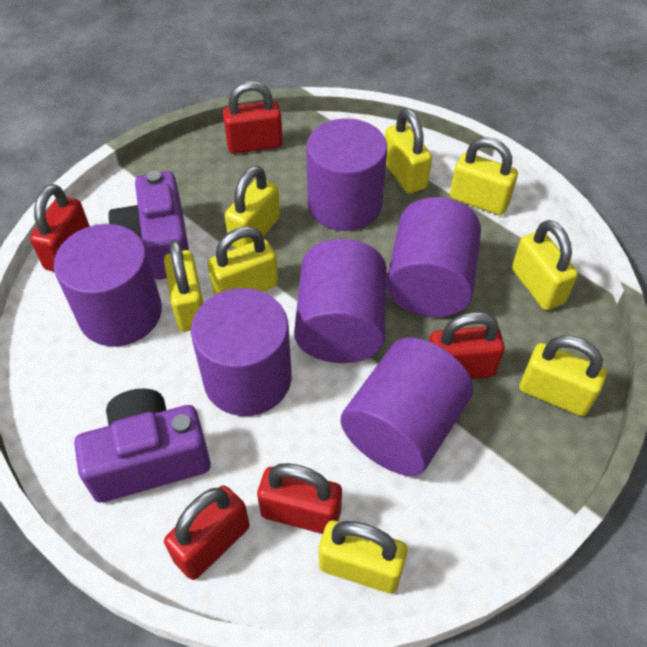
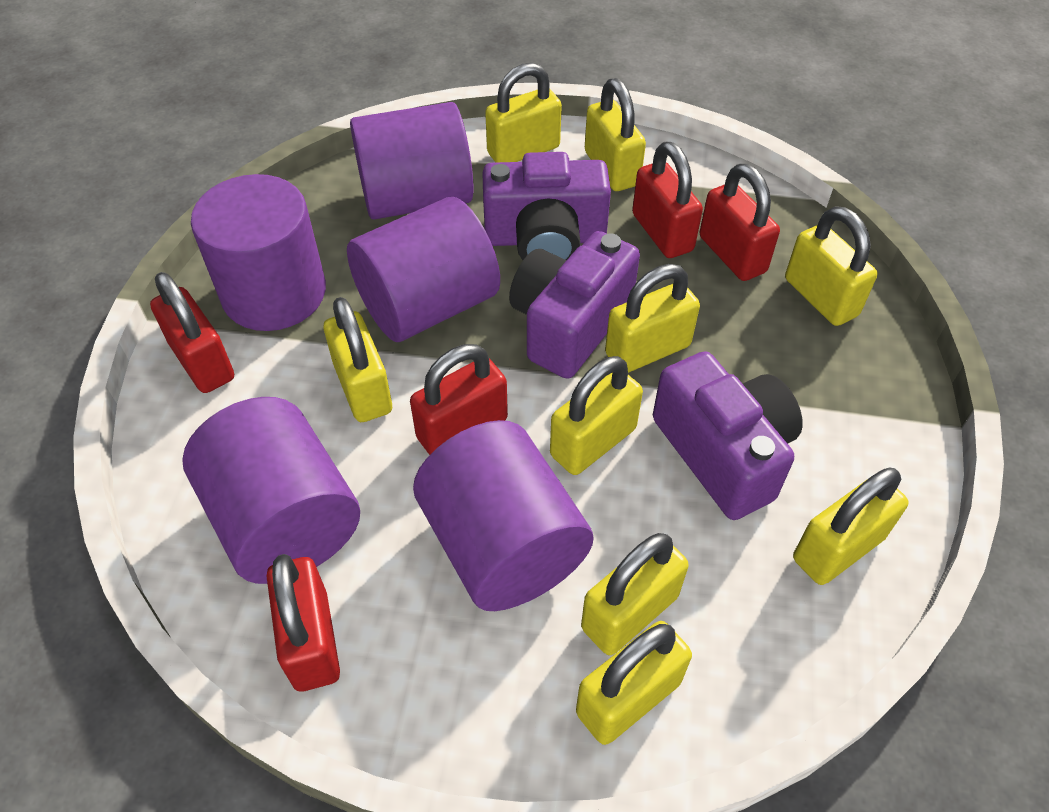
purple camera: [74,388,211,503] [108,170,189,280] = 2 -> [482,152,611,260] [509,231,640,379] [653,351,803,520] = 3
purple cylinder: [54,224,162,347] [191,288,292,416] [294,239,387,363] [306,118,387,231] [341,337,473,476] [386,197,481,317] = 6 -> [182,397,360,584] [191,174,326,331] [347,197,500,342] [350,102,474,220] [413,420,594,611] = 5
yellow padlock: [164,240,203,332] [207,227,278,295] [225,166,280,248] [319,520,407,593] [385,108,432,194] [450,137,518,215] [512,220,578,310] [520,336,607,416] = 8 -> [324,297,392,422] [485,63,562,163] [550,356,643,475] [576,621,692,745] [581,533,689,655] [585,78,646,191] [605,264,700,373] [785,206,878,326] [793,467,909,585] = 9

